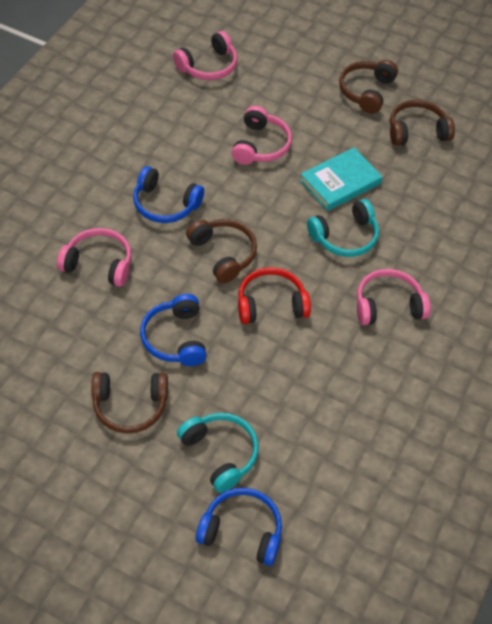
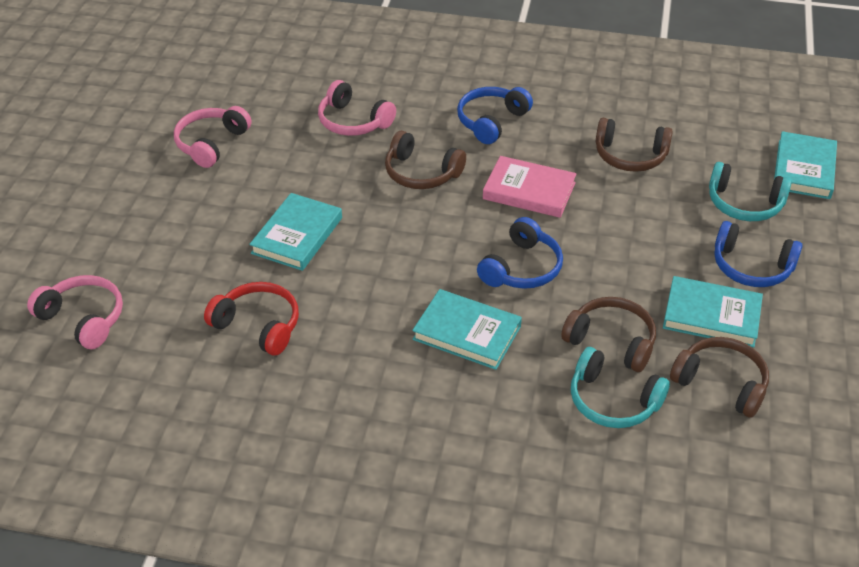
pink book: none = 0 -> [483,156,577,218] = 1
pink headphones: [57,228,131,287] [173,31,237,80] [231,106,292,165] [357,269,431,325] = 4 -> [27,275,123,349] [174,106,252,168] [318,80,396,136] = 3
turquoise book: [300,148,383,211] = 1 -> [249,193,342,271] [412,289,522,370] [663,276,763,348] [774,131,837,199] = 4

